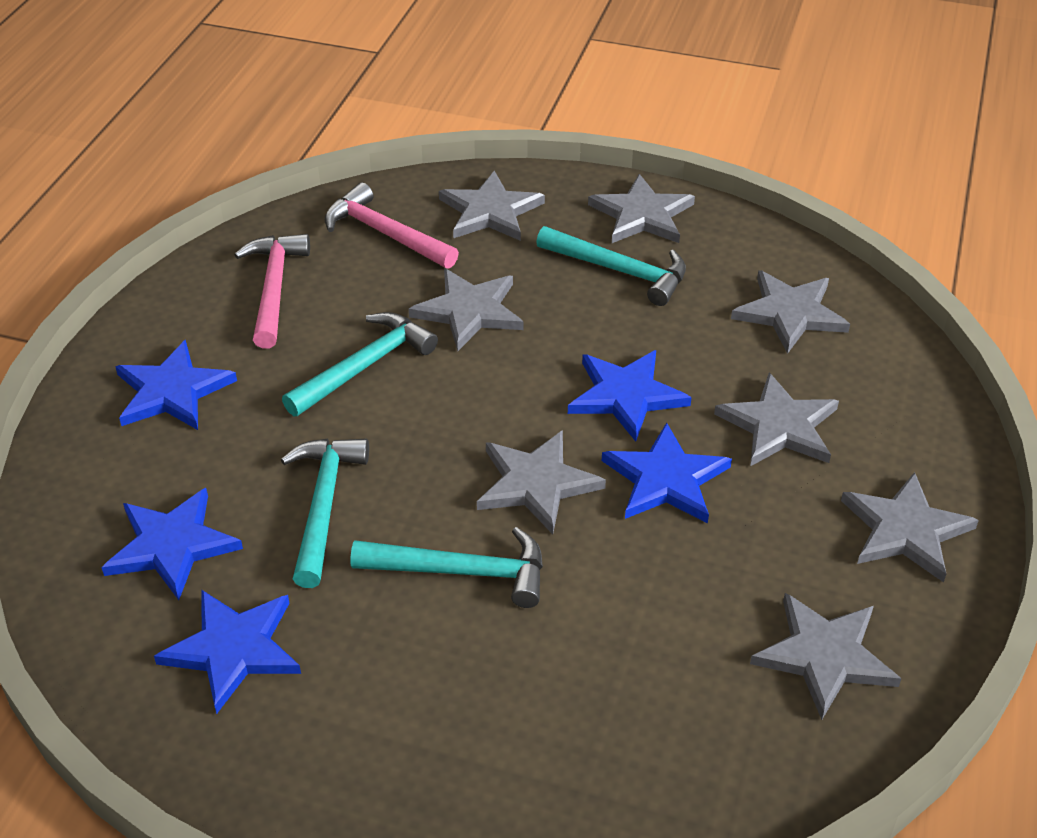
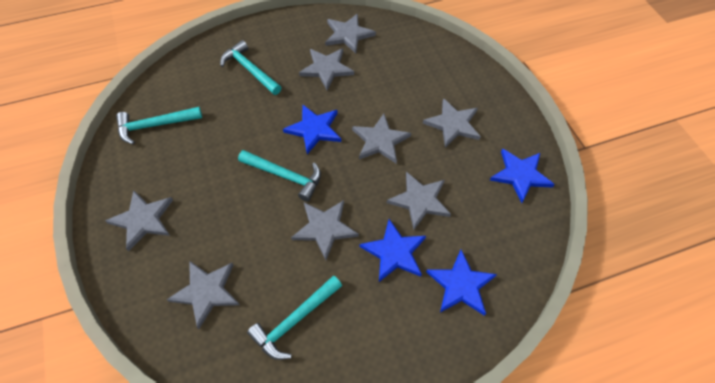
blue star: [101,488,243,600] [115,340,237,430] [154,590,301,714] [568,350,692,442] [602,423,732,523] = 5 -> [283,104,341,154] [360,219,426,282] [426,250,497,316] [490,148,555,203] = 4
pink hammer: [235,234,310,349] [325,183,459,269] = 2 -> none = 0

